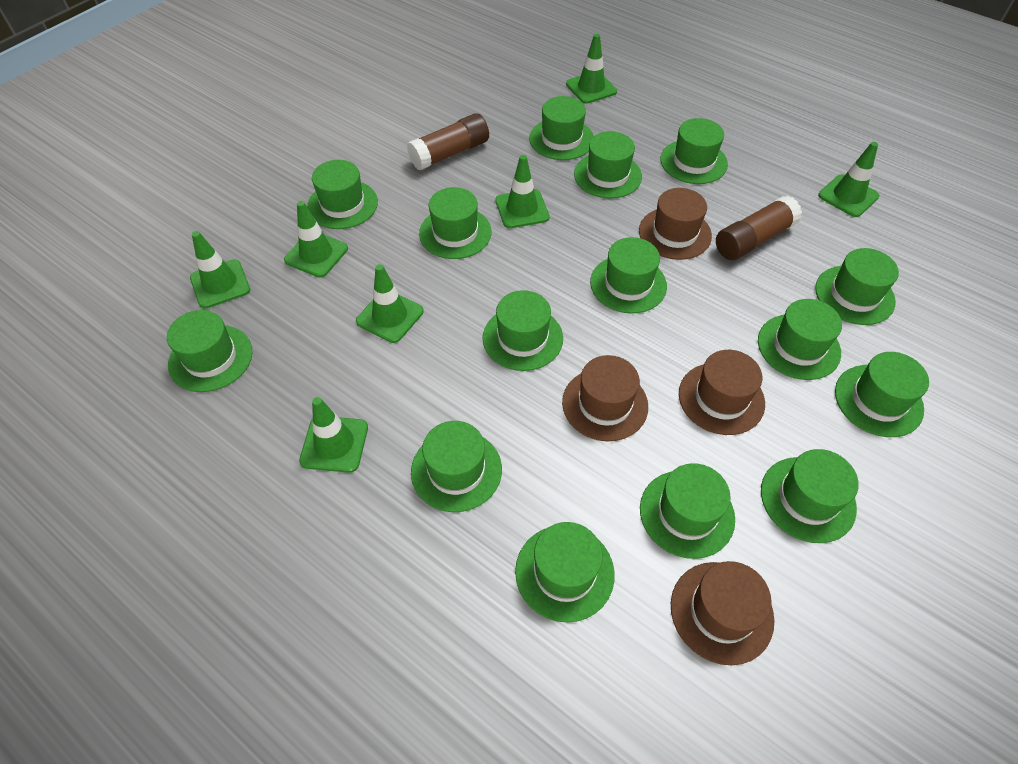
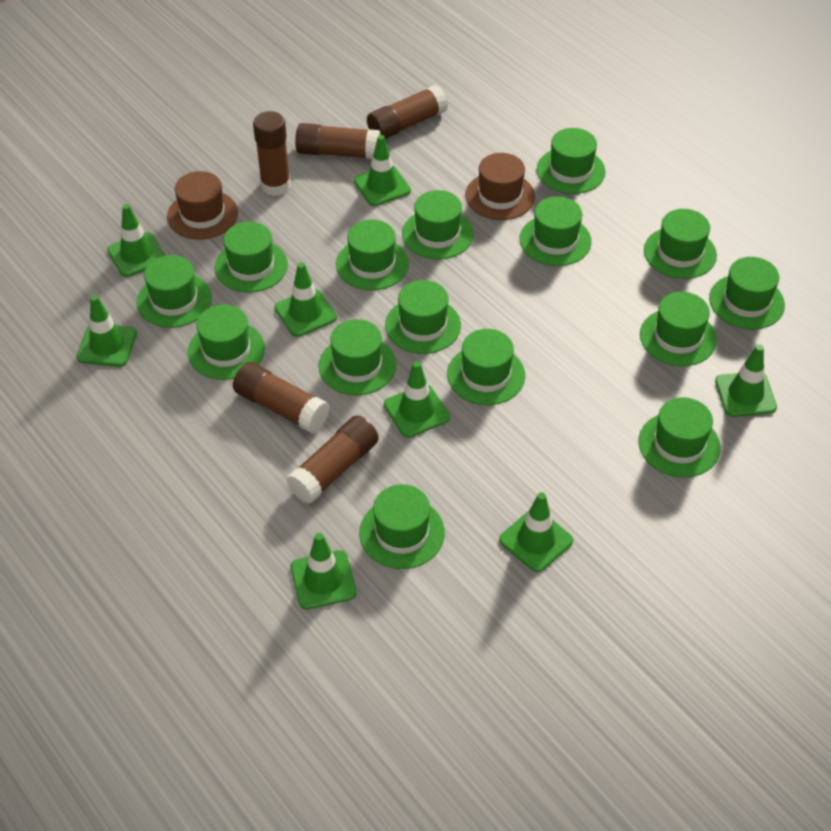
brown glue stick: [407,113,489,170] [716,196,802,260] = 2 -> [233,362,329,433] [253,111,291,196] [286,415,379,504] [295,123,381,159] [367,85,448,139] = 5
brown hat: [562,355,648,441] [639,188,712,260] [671,561,774,665] [679,350,765,435] = 4 -> [167,171,238,240] [465,153,535,220] = 2
green traffic cone: [190,231,250,309] [284,201,348,278] [299,397,368,473] [356,264,424,343] [495,155,550,228] [566,34,617,104] [818,142,879,217] = 7 -> [77,295,137,367] [107,204,165,277] [274,262,337,337] [291,533,357,610] [354,135,411,206] [384,361,450,438] [499,492,573,572] [715,344,777,417] = 8

